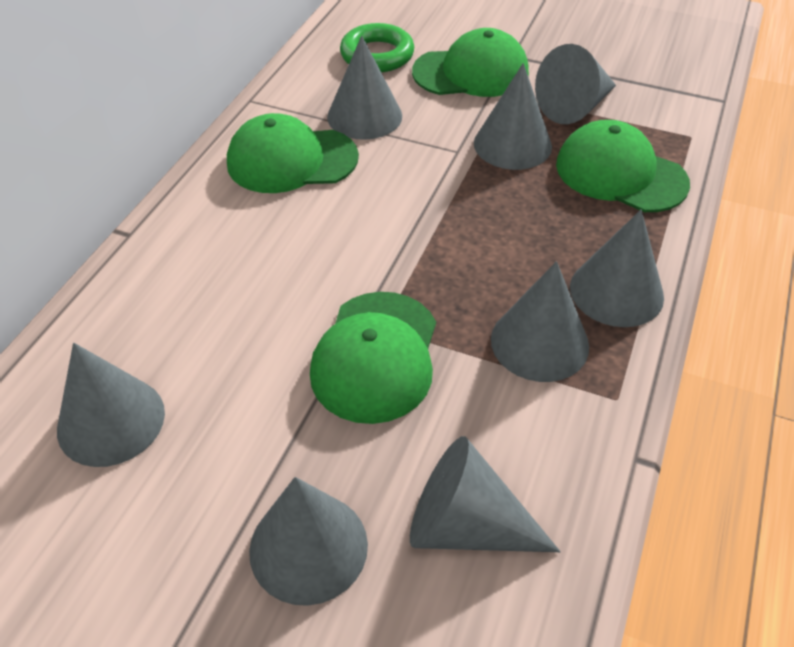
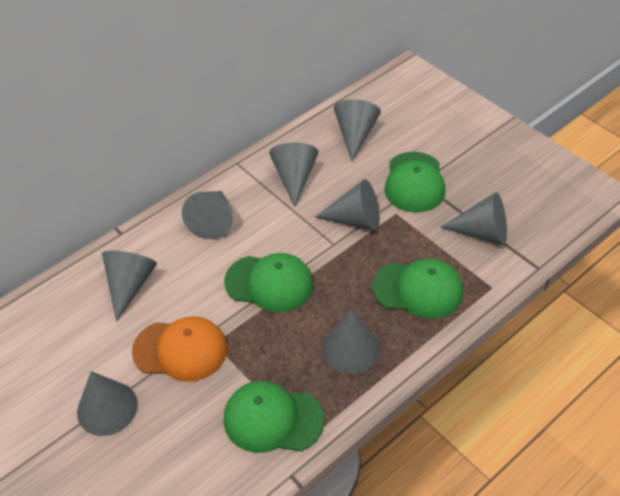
green ring: [340,23,414,72] = 1 -> none = 0
orange cap: none = 0 -> [132,316,227,382] = 1

